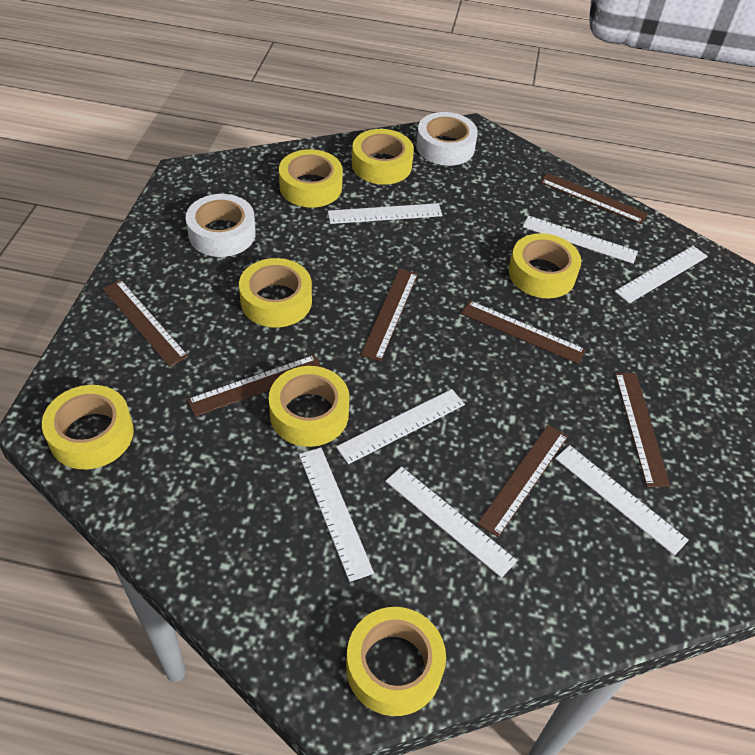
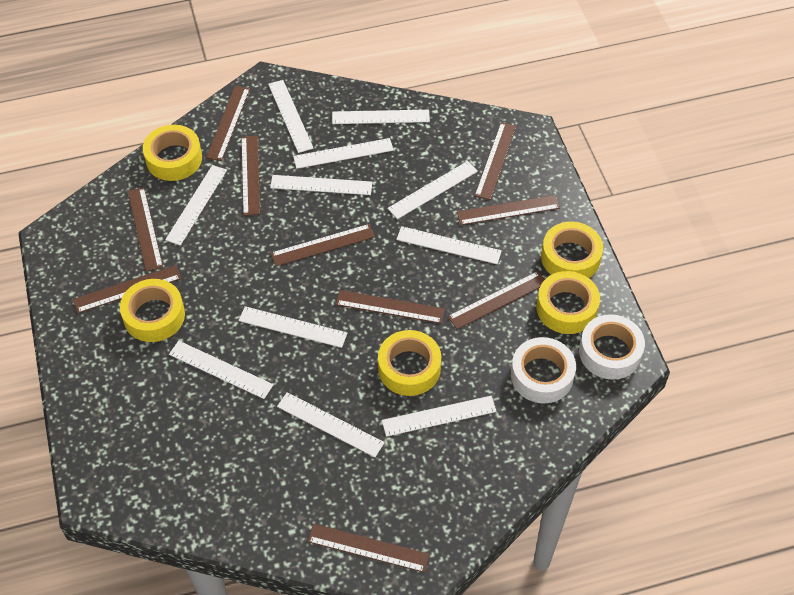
brown ruler: [102,280,189,367] [187,355,321,417] [360,269,418,362] [461,300,586,364] [477,425,568,537] [540,173,648,224] [615,373,670,487] = 7 -> [73,265,181,313] [128,187,163,271] [206,86,250,161] [241,136,260,216] [271,224,375,266] [307,524,430,573] [336,290,445,324] [448,271,544,329] [457,195,560,225] [475,122,516,200] = 10
white ruler: [299,447,374,582] [328,203,443,224] [336,389,465,464] [385,466,517,578] [522,216,638,264] [555,445,689,556] [615,246,708,303] = 7 -> [165,165,227,245] [169,341,274,399] [239,306,347,348] [268,80,314,153] [270,175,372,195] [277,392,385,457] [293,138,394,169] [332,110,430,124] [382,396,497,437] [387,161,478,219] [396,226,502,264] = 11
yellow tape: [42,385,134,469] [239,258,312,328] [269,366,350,447] [279,149,343,208] [346,607,446,716] [352,129,414,185] [509,233,581,298] = 7 -> [120,279,185,342] [143,125,202,181] [378,330,441,396] [536,271,600,334] [541,222,603,278] = 5

